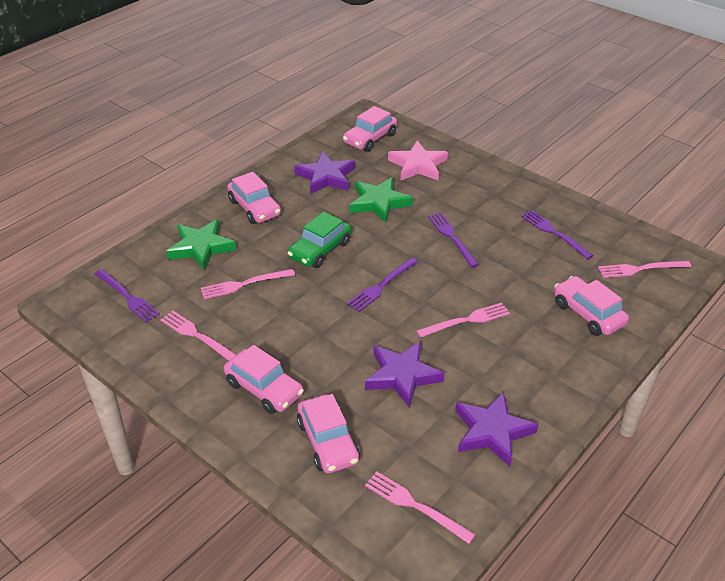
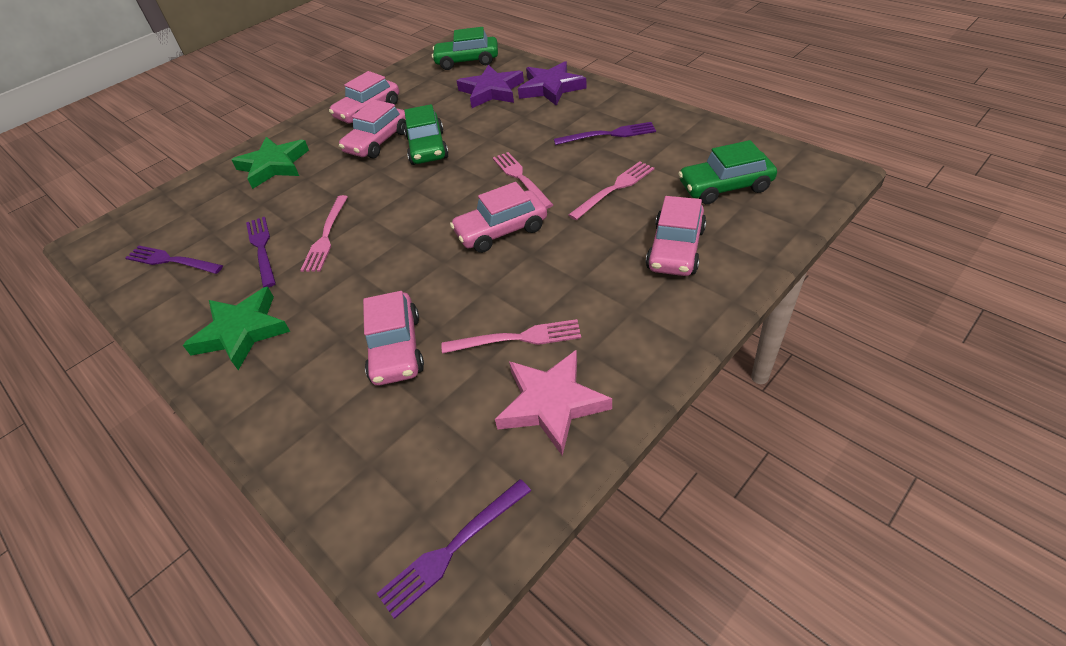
green car: [287,212,351,268] = 1 -> [404,104,449,165] [432,27,498,70] [678,140,777,204] = 3
pink fork: [160,311,236,361] [201,269,295,299] [365,471,476,544] [416,303,510,338] [598,261,692,278] = 5 -> [300,195,348,272] [441,319,581,354] [493,152,553,209] [568,161,655,220] = 4
purple star: [294,152,355,194] [365,341,445,408] [455,391,538,466] = 3 -> [457,65,524,108] [518,61,587,106] = 2

